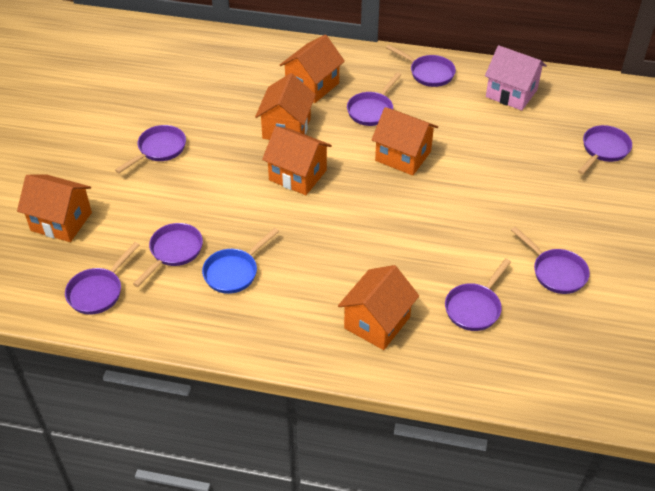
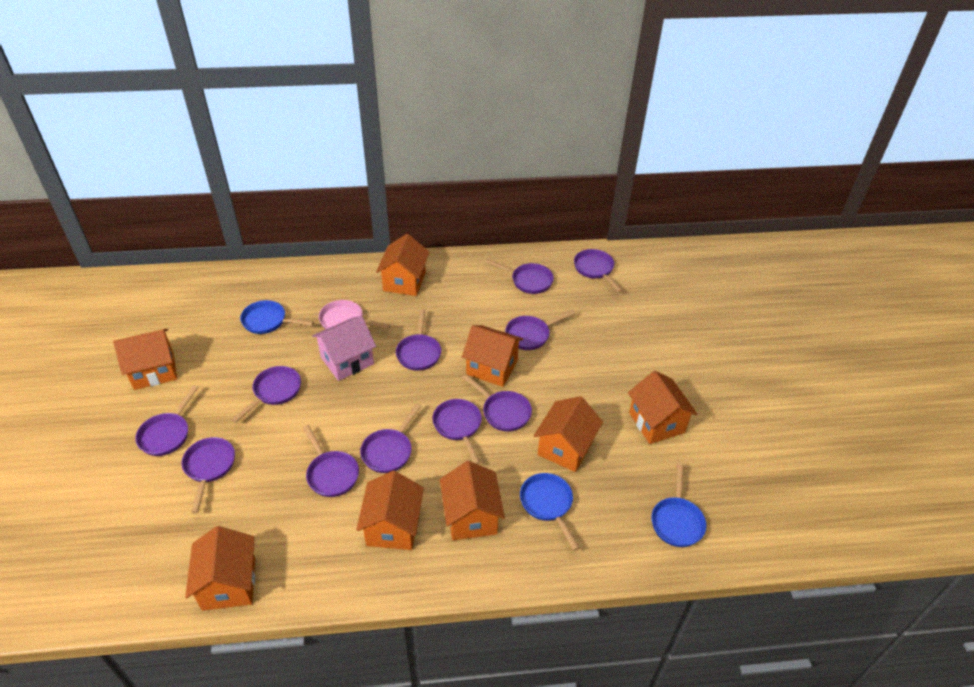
blue pan: [202,228,279,294] = 1 -> [240,300,314,334] [520,473,580,551] [651,463,706,547] = 3
orange house: [17,174,92,242] [255,73,316,140] [262,126,332,195] [280,35,345,103] [338,265,419,350] [372,107,438,176] = 6 -> [113,329,177,390] [185,526,255,611] [356,471,424,550] [376,234,429,296] [440,461,505,540] [462,325,523,387] [534,396,603,472] [628,371,698,444] = 8
pink pan: none = 0 -> [319,300,391,329] = 1
purple pan: [65,242,140,315] [115,125,186,173] [133,223,203,287] [347,72,401,126] [386,45,456,87] [445,258,511,331] [511,226,590,294] [578,125,632,175] = 8 -> [135,385,198,456] [181,437,235,513] [231,366,301,423] [303,425,359,497] [360,403,422,473] [396,309,441,371] [432,399,482,465] [462,374,532,432] [485,259,554,294] [505,310,575,350] [574,249,623,293] = 11

